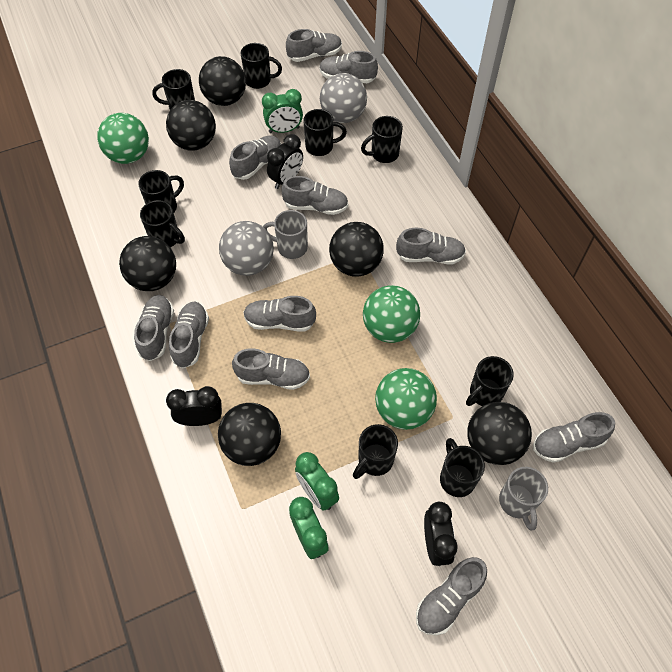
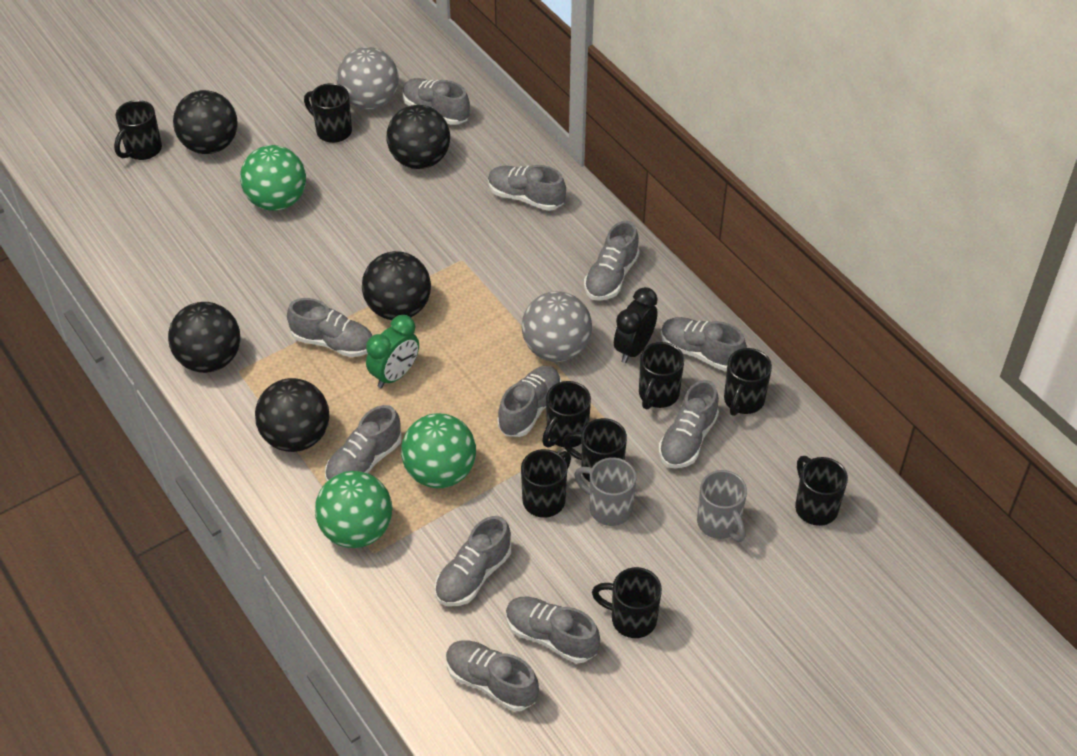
black ball: [119,236,176,291] [166,100,216,151] [199,56,246,106] [218,403,281,466] [329,222,384,277] [467,402,532,465] = 6 -> [168,302,241,373] [173,90,238,154] [255,378,329,452] [362,251,431,320] [387,105,450,169] = 5
black clock: [166,386,222,426] [267,134,303,189] [424,502,458,566] = 3 -> [614,287,658,363] = 1
green clock: [262,89,303,133] [289,497,329,559] [295,452,339,511] = 3 -> [366,315,419,388] = 1

